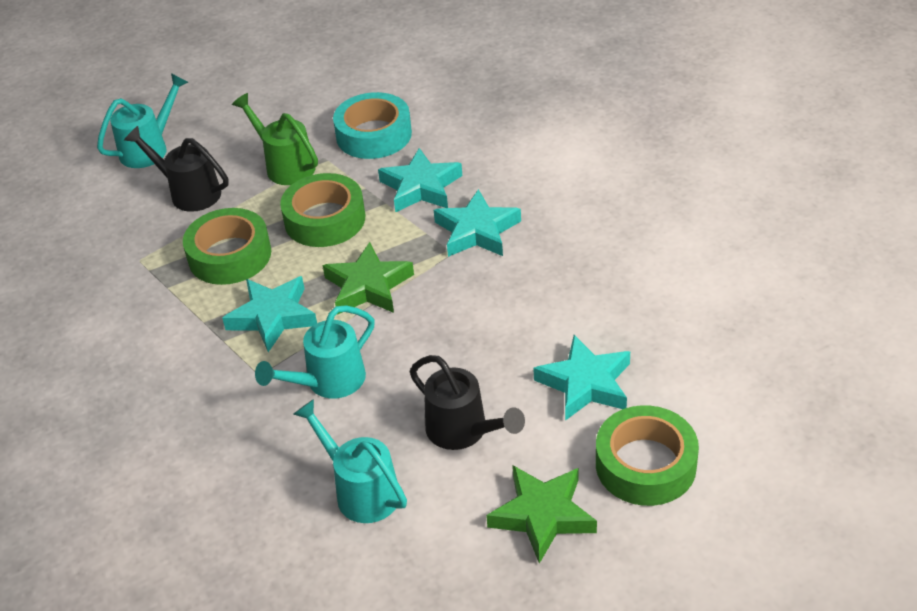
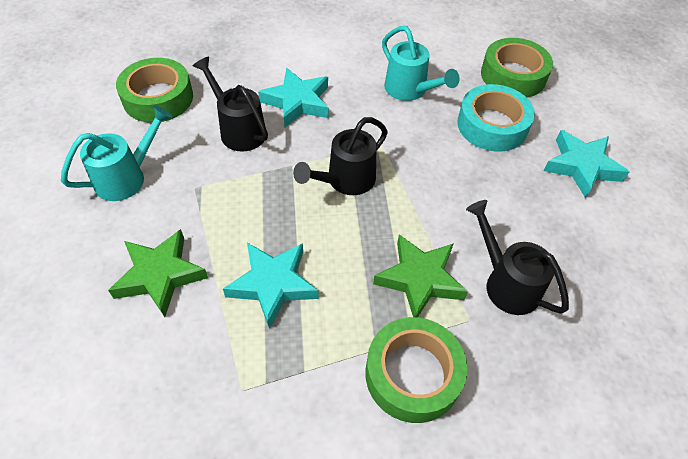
black watering can: [124,126,228,212] [410,355,525,450] = 2 -> [193,57,268,152] [293,117,388,195] [466,200,569,315] = 3
green watering can: [232,93,318,185] = 1 -> none = 0
turquoise star: [222,276,317,352] [378,148,462,213] [434,189,521,257] [533,335,630,421] = 4 -> [223,243,319,329] [258,68,328,127] [544,130,629,198] = 3
turquoise watering can: [97,73,188,168] [255,305,375,399] [293,399,407,523] = 3 -> [61,105,172,201] [382,26,460,101] = 2

